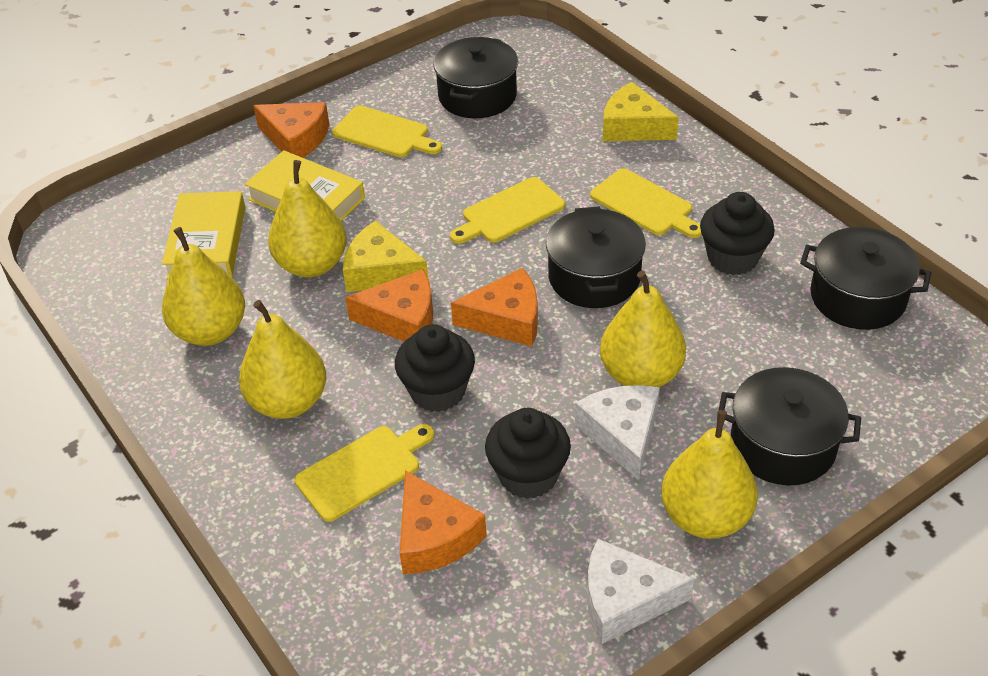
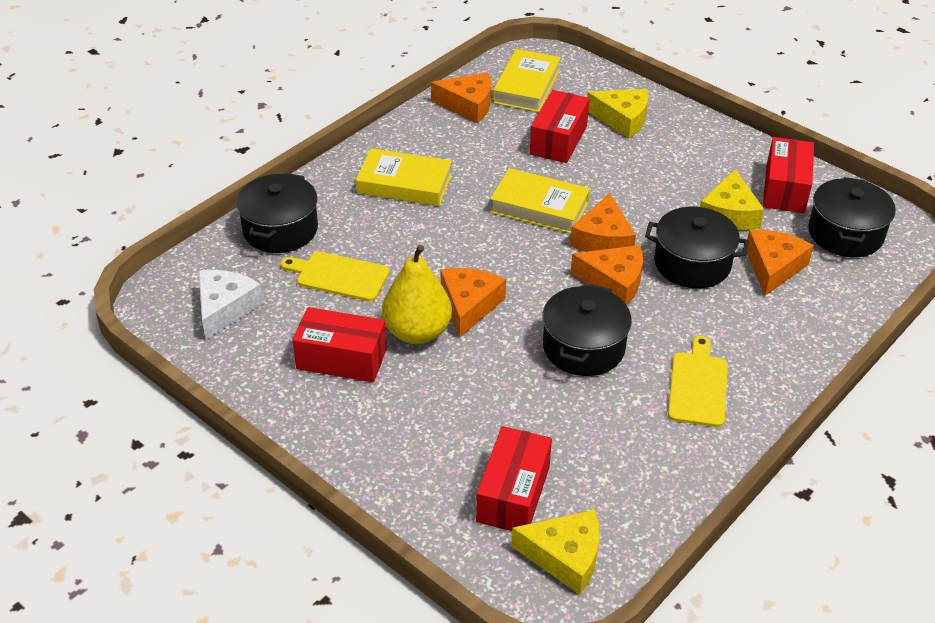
black cupcake: [395,324,475,412] [485,408,571,499] [700,192,775,275] = 3 -> none = 0
orange cheese: [253,102,330,158] [345,269,433,342] [400,471,487,574] [451,268,538,346] = 4 -> [431,73,491,123] [441,268,506,337] [570,193,636,252] [571,245,643,305] [747,230,814,296] = 5
red box: none = 0 -> [293,307,387,383] [476,426,552,531] [530,90,590,163] [763,137,814,213] = 4
white cheese: [575,385,660,481] [587,539,694,644] = 2 -> [199,270,263,340] = 1
yellow book: [162,191,245,280] [245,150,365,221] = 2 -> [356,148,452,206] [490,168,590,234] [493,49,561,112] = 3
yellow cheese: [343,220,428,292] [603,82,679,141] = 2 -> [511,510,600,595] [587,89,649,139] [700,169,764,230] = 3
yellow cutting board: [295,424,434,522] [332,105,442,157] [450,177,565,244] [590,169,702,238] = 4 -> [280,251,390,301] [668,336,728,427] = 2
yellow pear: [162,227,245,346] [239,300,326,419] [268,160,347,277] [600,271,686,387] [661,410,758,539] = 5 -> [382,245,452,344] = 1

